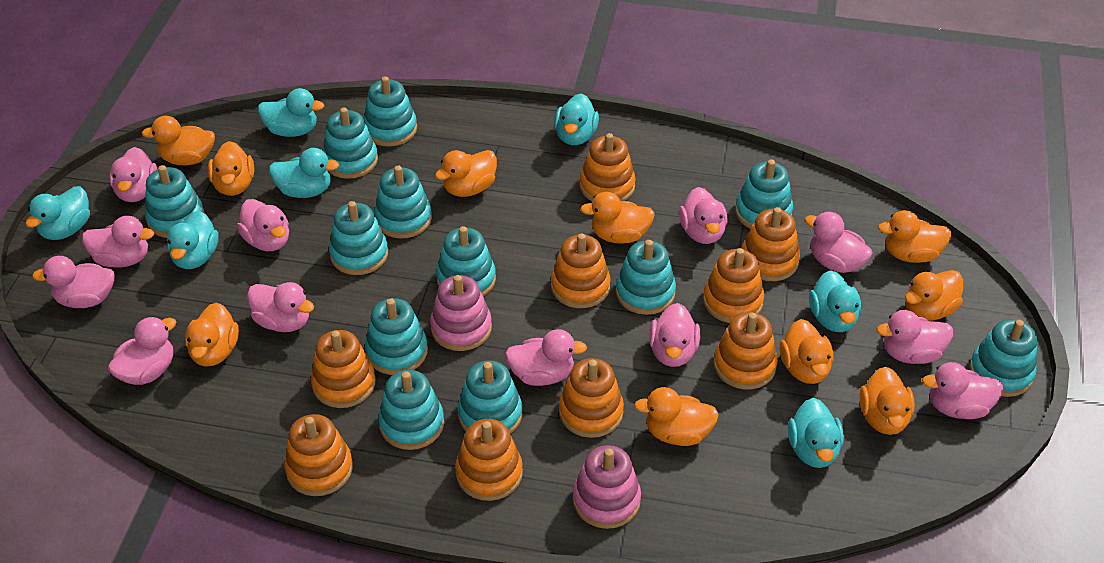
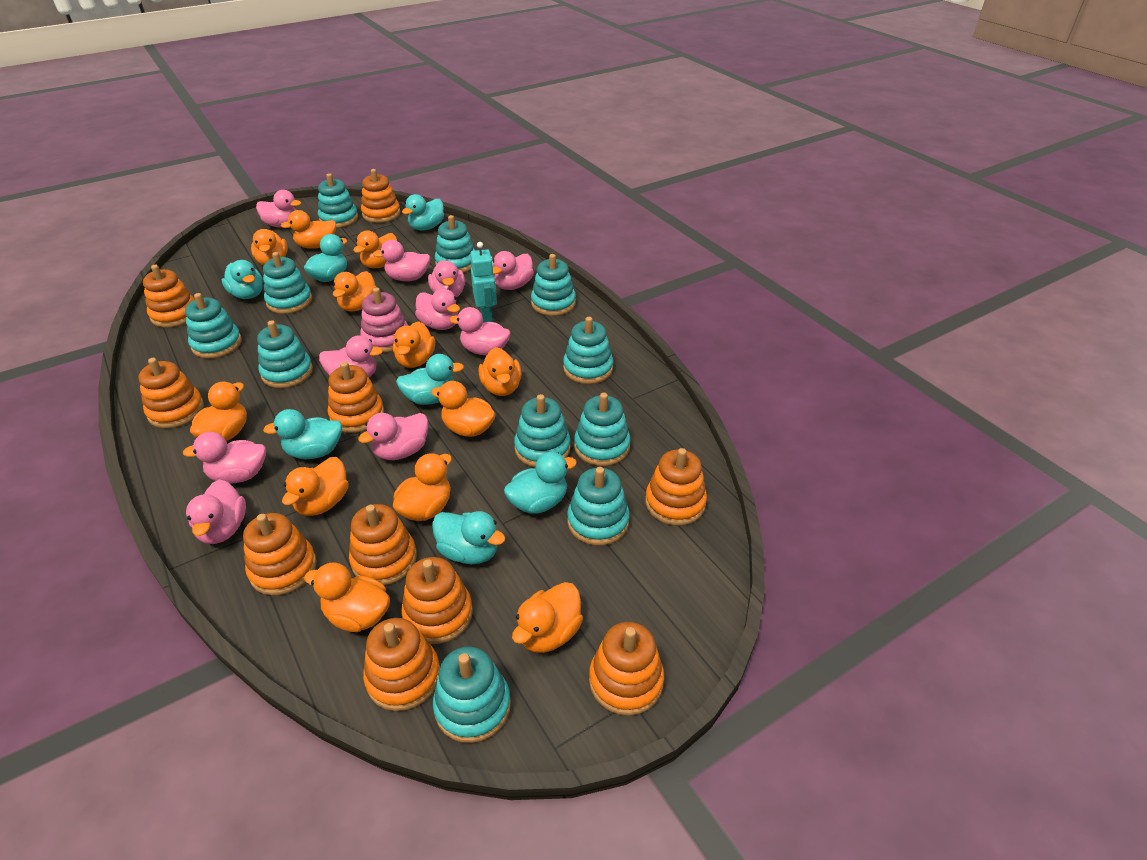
orange duck: [142,116,215,165] [185,302,239,367] [208,141,254,196] [435,150,497,197] [580,192,655,244] [634,387,719,446] [780,319,833,384] [859,367,915,435] [878,210,951,263] [905,270,963,321] = 10 -> [190,382,247,441] [251,229,288,265] [281,210,336,249] [282,457,349,516] [304,562,390,632] [333,271,377,312] [353,231,397,268] [393,321,435,368] [393,453,452,521] [431,381,496,437] [479,347,522,396] [512,582,583,653] = 12
orange stacking toy: [284,414,353,496] [311,330,375,408] [455,419,523,501] [551,234,610,308] [559,358,624,438] [580,133,636,201] [703,248,764,323] [714,312,778,389] [741,207,800,281] = 9 -> [138,358,204,428] [143,265,195,327] [243,513,317,596] [328,362,384,433] [349,504,417,585] [361,169,400,223] [363,618,440,711] [401,557,473,644] [589,622,664,716] [645,448,707,526] = 10
pink duck: [32,256,115,308] [82,216,154,267] [108,316,176,385] [109,147,157,202] [237,199,289,251] [247,282,314,332] [505,329,587,386] [649,303,700,367] [679,187,727,244] [804,212,873,273] [876,310,953,364] [922,362,1003,419] = 12 -> [183,432,266,483] [186,479,246,544] [256,190,301,228] [319,335,383,378] [358,413,428,460] [373,240,430,281] [415,289,460,330] [428,260,465,297] [449,307,511,355] [493,251,534,290] = 10
pink stacking toy: [430,275,492,351] [573,445,641,529] = 2 -> [360,288,408,352] = 1
turquoise robot: none = 0 -> [470,242,497,323] = 1
turquoise stacking toy: [145,165,204,238] [323,108,378,179] [329,201,388,275] [364,76,417,146] [365,298,428,375] [374,166,432,239] [378,370,444,450] [436,226,496,296] [458,361,522,434] [616,240,676,315] [735,159,793,229] [969,319,1037,397] = 12 -> [185,293,242,358] [257,320,313,388] [263,252,312,314] [318,173,358,228] [433,647,511,743] [435,215,475,273] [514,394,571,467] [531,254,576,316] [563,317,613,384] [567,467,630,546] [574,393,631,466] = 11

